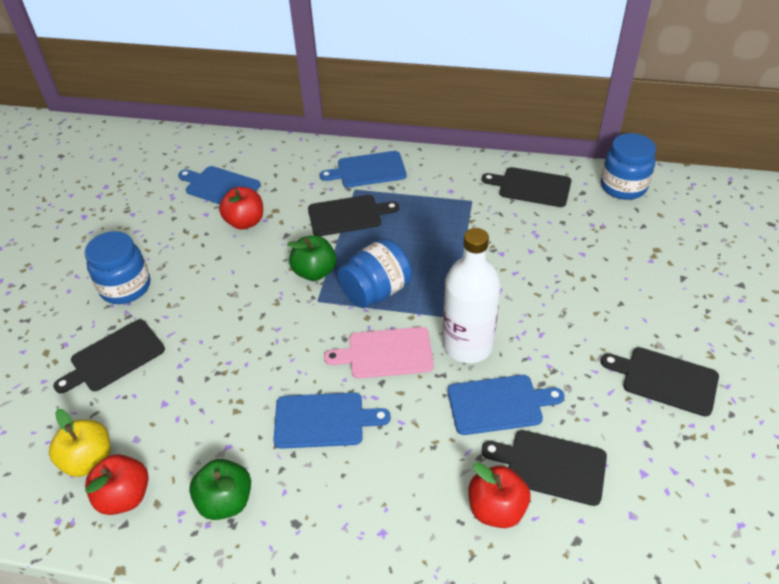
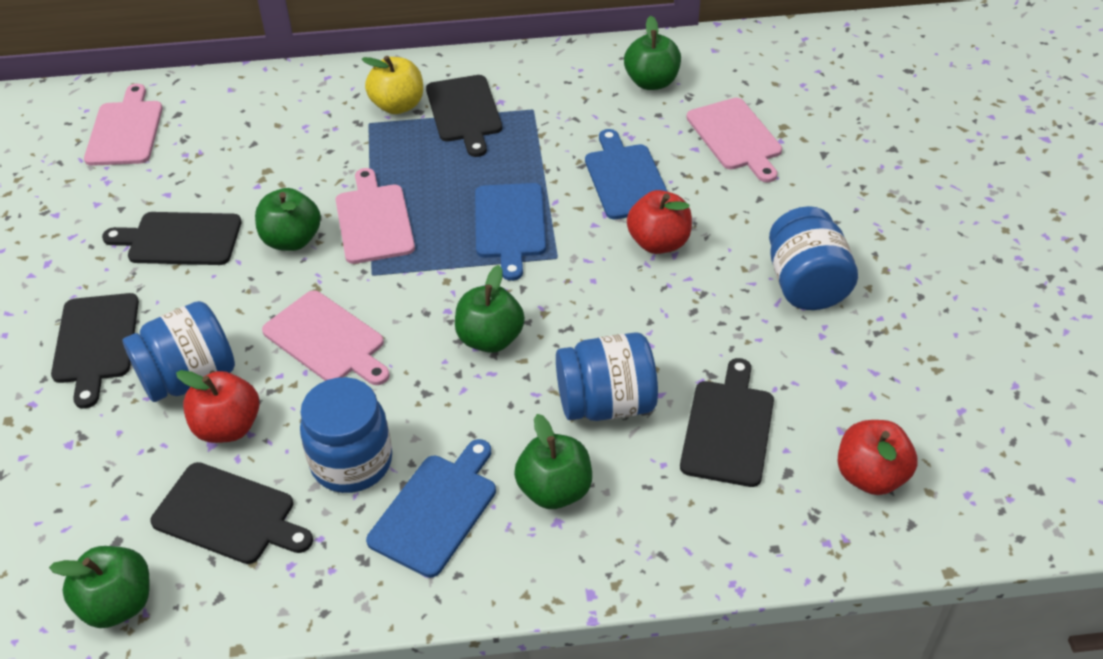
blue cutting board: [178,166,261,204] [273,392,391,449] [319,151,407,187] [448,375,564,435] = 4 -> [366,439,496,578] [475,183,546,281] [585,129,668,219] = 3
blue jar: [84,231,150,304] [338,238,412,308] [601,133,656,200] = 3 -> [123,301,235,402] [300,377,392,493] [556,332,658,421] [769,206,858,310] = 4
green apple: [189,459,251,520] [287,236,336,281] = 2 -> [49,546,150,628] [255,188,321,251] [455,265,525,353] [514,414,592,509] [624,16,681,90] = 5
pink cutting board: [324,327,434,379] = 1 -> [84,84,163,166] [262,290,390,385] [336,168,415,264] [686,98,782,183] = 4
white bottle: [443,228,501,363] = 1 -> none = 0

